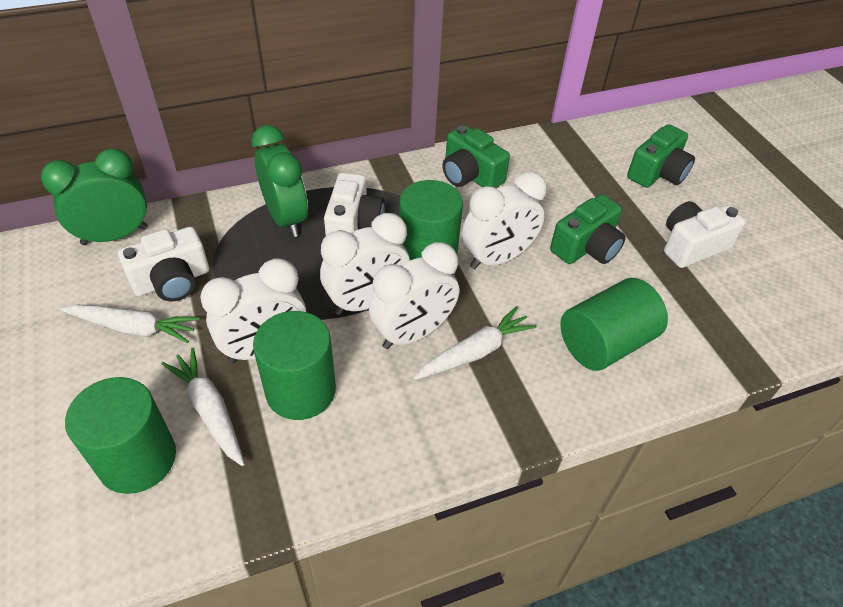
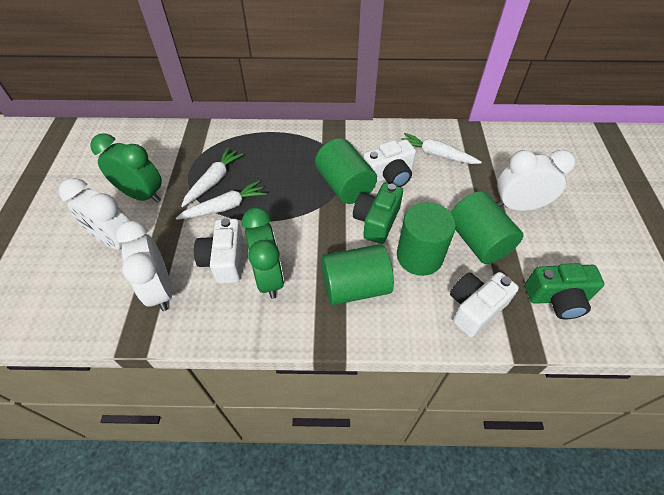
green camera: [442,125,510,188] [550,194,626,264] [627,124,695,188] = 3 -> [353,183,403,244] [525,263,604,319] = 2
white clock: [200,258,306,363] [320,213,410,315] [369,242,459,349] [462,171,547,269] = 4 -> [59,178,130,250] [116,220,172,311] [497,150,575,211] = 3

